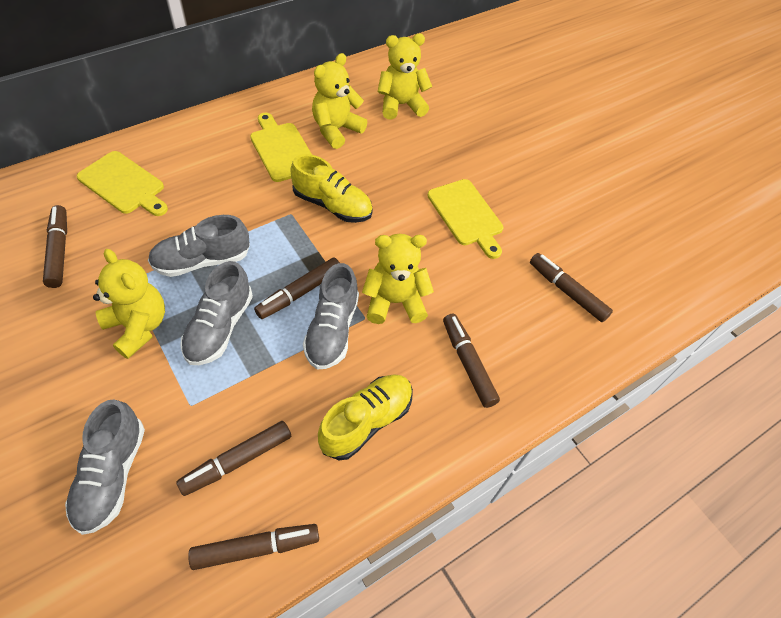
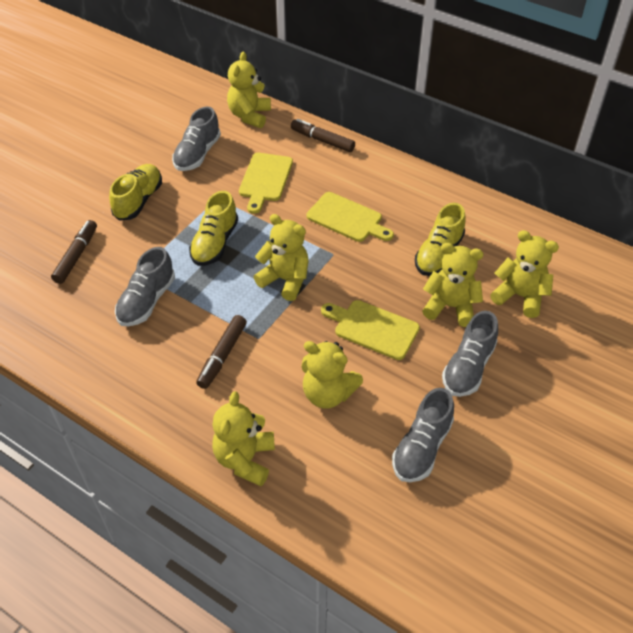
brown marker: [43,205,67,288] [176,421,291,496] [188,524,319,570] [254,257,340,319] [443,313,500,408] [530,253,613,322] = 6 -> [51,220,97,284] [196,315,247,389] [291,119,355,152] = 3
yellow shoe: [290,154,373,223] [318,374,413,460] = 2 -> [109,164,162,221] [189,191,238,266] [415,203,466,276] = 3
yellow teddy bear: [93,249,165,359] [312,53,367,149] [362,234,434,324] [378,33,432,120] = 4 -> [212,391,275,486] [227,52,271,128] [254,214,309,301] [301,341,363,408] [422,243,484,327] [490,230,559,318] = 6

